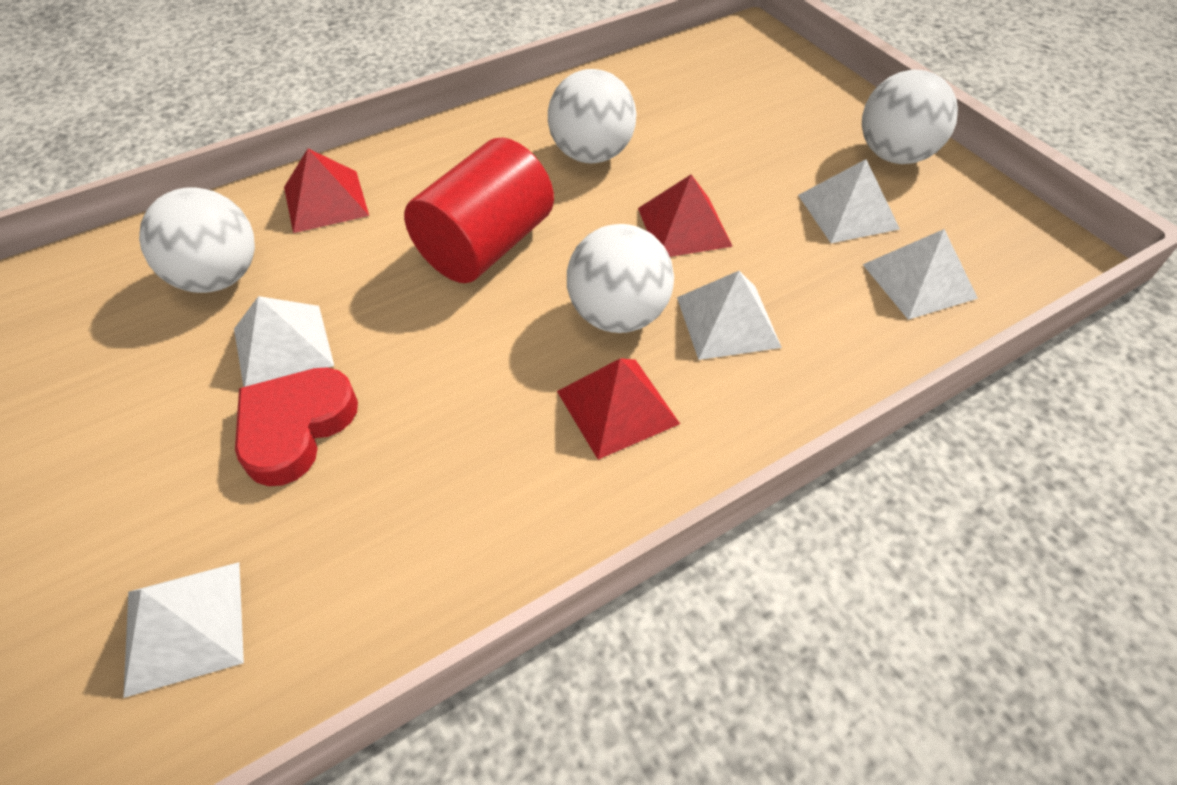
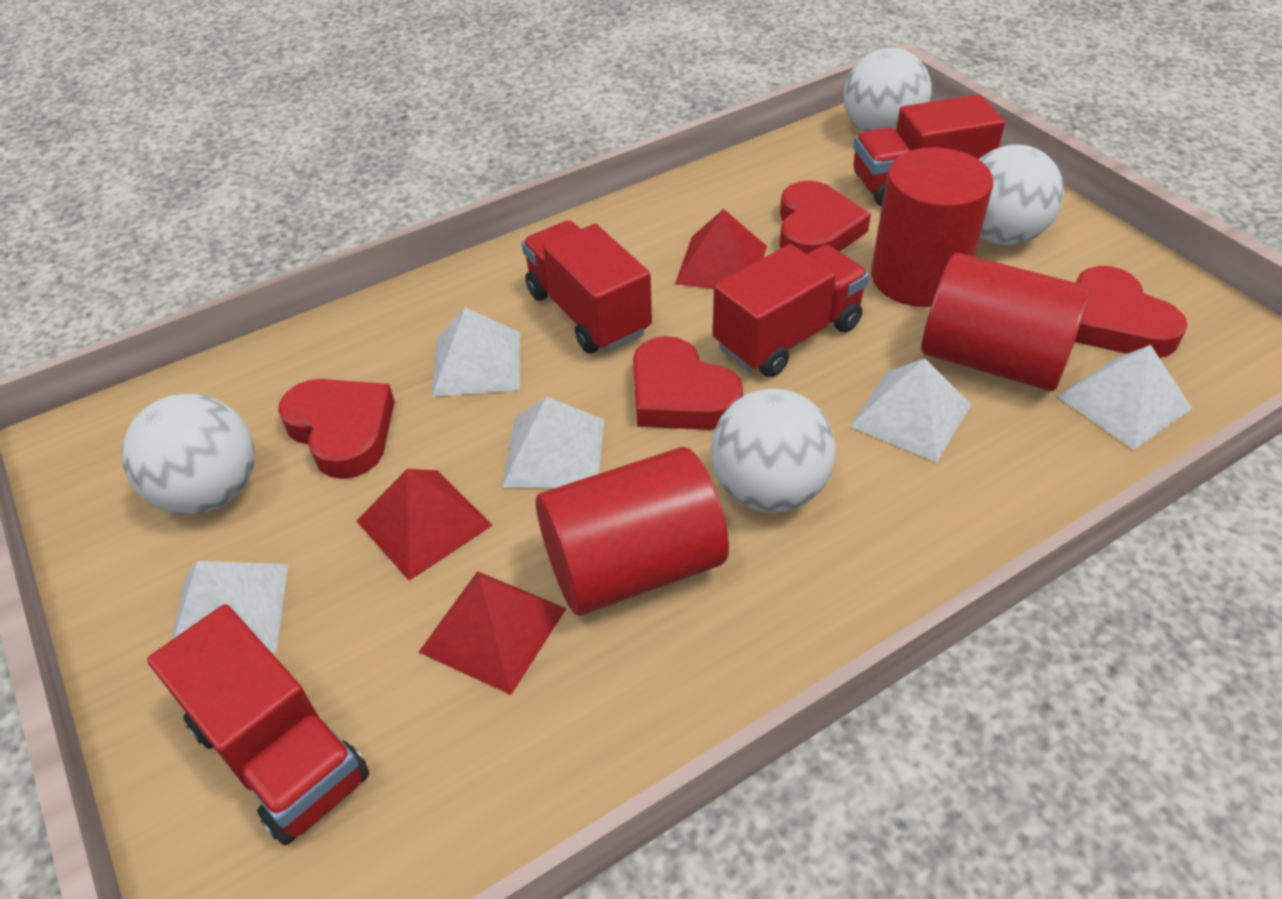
red cylinder: [404,138,554,283] = 1 -> [536,447,729,616] [871,147,993,307] [921,253,1092,391] = 3
red heart: [235,367,358,486] = 1 -> [278,379,395,479] [633,336,743,430] [780,181,871,254] [1075,266,1188,358] = 4
red truck: none = 0 -> [147,604,369,845] [522,220,652,354] [713,244,869,377] [853,94,1005,206] = 4

